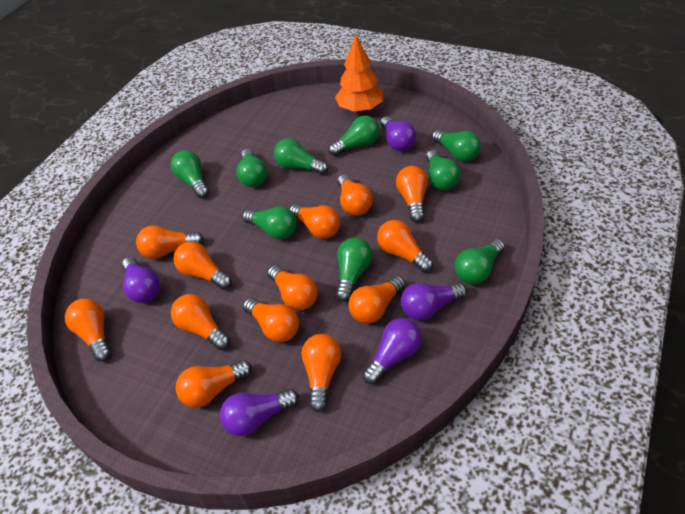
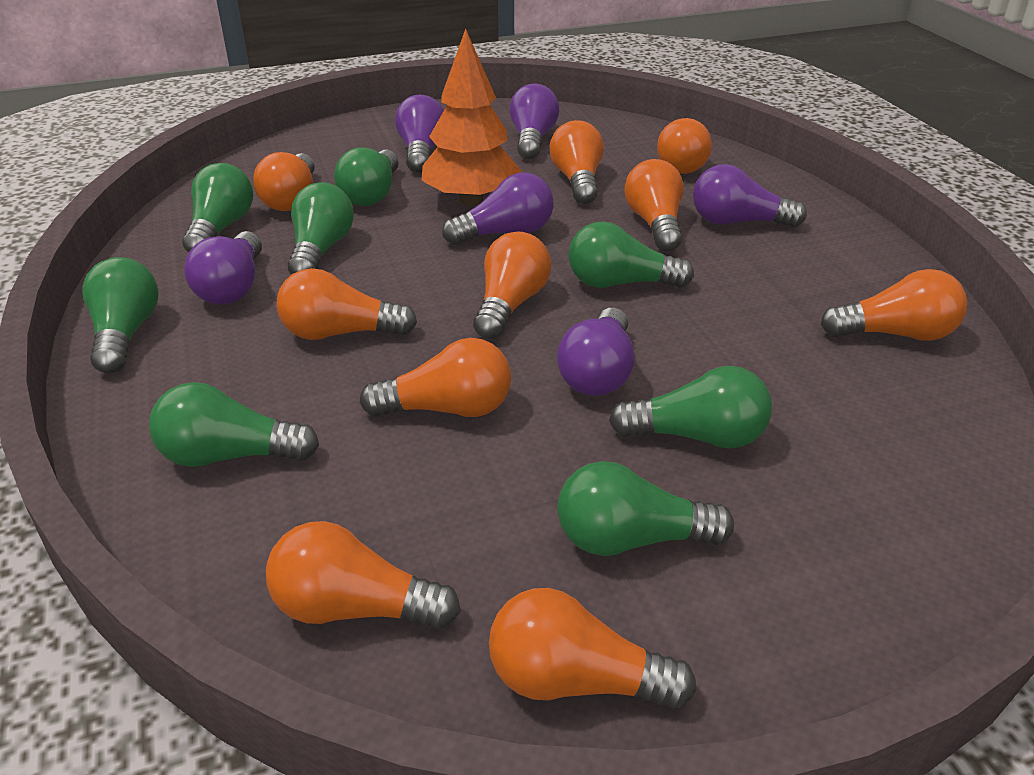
green light bulb: [171,150,209,198] [236,149,267,187] [242,206,297,240] [274,138,328,175] [329,116,380,156] [336,237,373,302] [426,150,460,190] [432,130,481,162] [455,239,505,284] = 9 -> [82,257,159,373] [149,382,319,467] [182,163,253,253] [288,182,354,275] [334,147,399,206] [557,461,734,556] [568,221,694,288] [609,366,772,449] = 8
orange light bulb: [65,299,111,362] [136,225,204,259] [171,294,230,350] [174,242,232,290] [176,360,252,408] [243,298,299,342] [267,265,318,311] [289,204,340,239] [302,334,341,412] [337,174,372,216] [349,276,406,324] [377,220,433,273] [396,166,428,222] = 13 -> [253,152,315,211] [266,521,460,629] [276,268,417,340] [360,338,511,417] [473,232,551,339] [489,588,696,709] [550,120,604,204] [624,159,684,252] [657,118,712,174] [821,269,967,341] = 10
purple light bulb: [122,257,160,303] [220,389,299,436] [362,318,422,384] [381,116,416,151] [401,283,467,320] = 5 -> [184,231,262,304] [395,95,444,173] [442,172,554,245] [509,84,559,159] [557,308,634,396] [693,164,807,227] = 6

